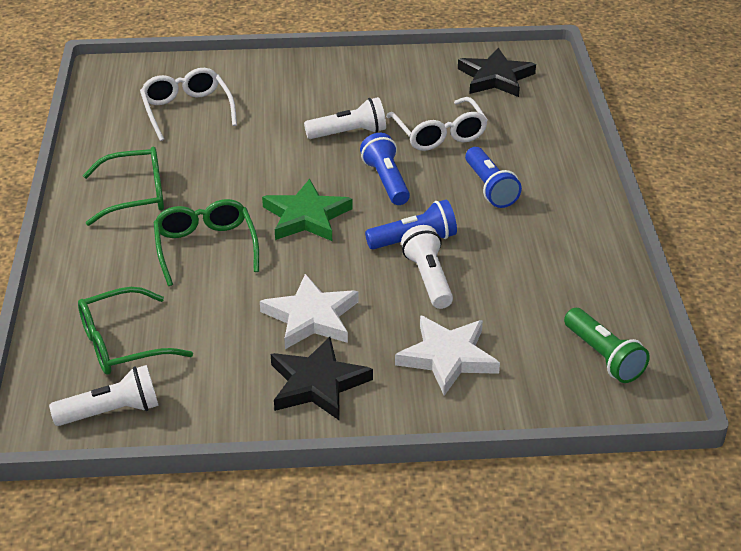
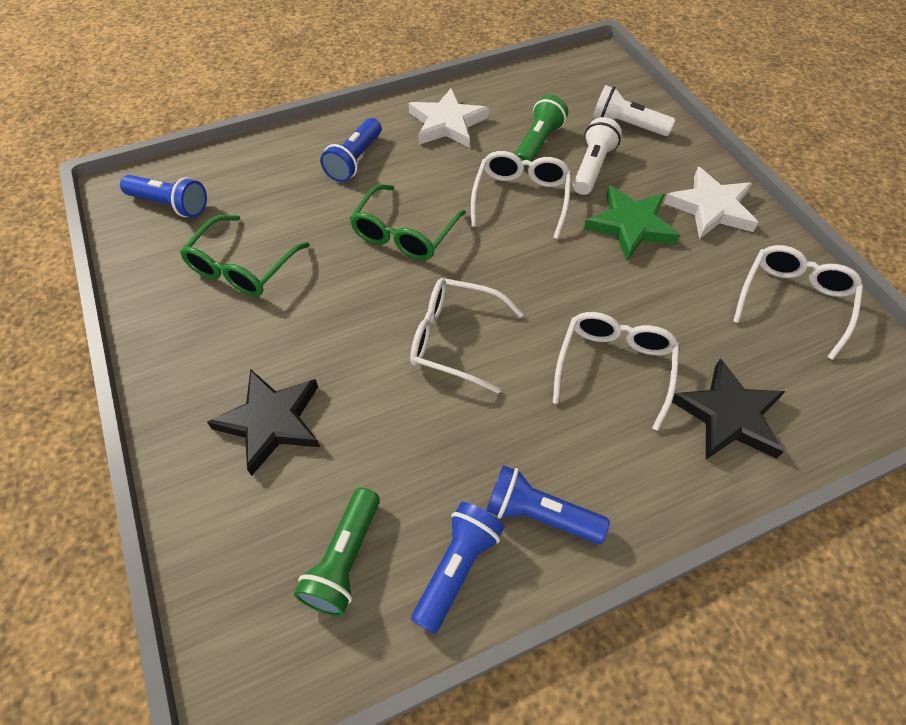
blue flashlight: [360,133,410,205] [365,200,457,250] [465,147,522,208] = 3 -> [120,175,207,217] [320,118,381,182] [411,502,504,634] [486,465,610,544] = 4
green flashlight: [564,308,650,383] = 1 -> [294,488,380,616] [515,95,568,168] = 2
green glasses: [78,287,193,375] [83,147,164,226] [153,199,259,286] = 3 -> [180,215,309,296] [349,184,466,260] = 2
white flashlight: [49,365,159,426] [304,97,386,139] [401,225,453,309] = 3 -> [573,117,622,195] [593,85,675,136] = 2
white glasses: [140,68,237,141] [386,97,488,151] = 2 -> [410,278,523,394] [471,151,571,239] [553,312,680,431] [733,245,863,360] = 4

